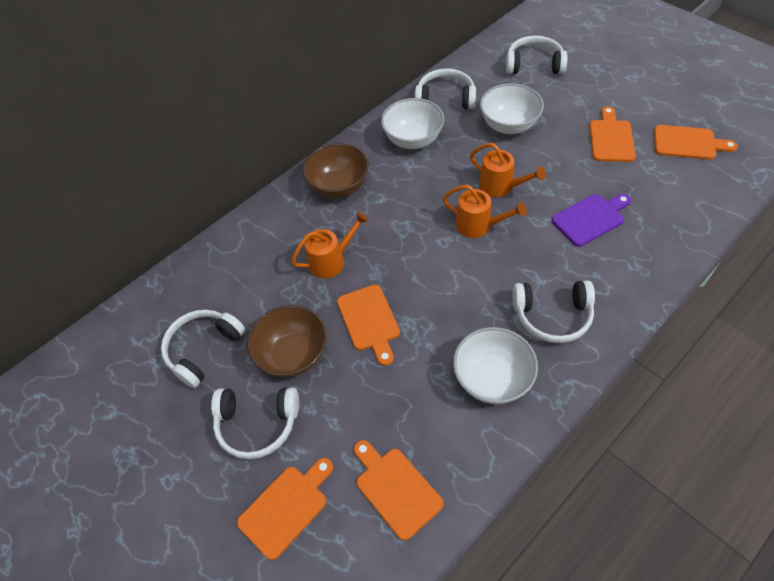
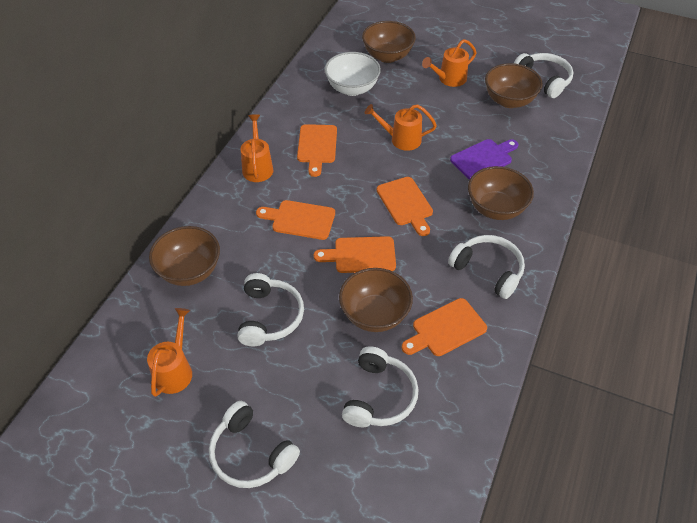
brown bowl: [247,305,327,378] [302,143,369,198] = 2 -> [149,226,220,286] [339,268,413,332] [362,21,416,63] [468,166,534,220] [485,63,543,108] = 5
orange watering can: [291,211,369,279] [443,185,527,238] [470,143,546,197] = 3 -> [147,308,192,397] [241,114,273,182] [364,104,437,151] [422,39,477,87] = 4
white bowl: [381,98,444,149] [453,327,538,404] [480,83,544,134] = 3 -> [325,52,381,96] = 1

